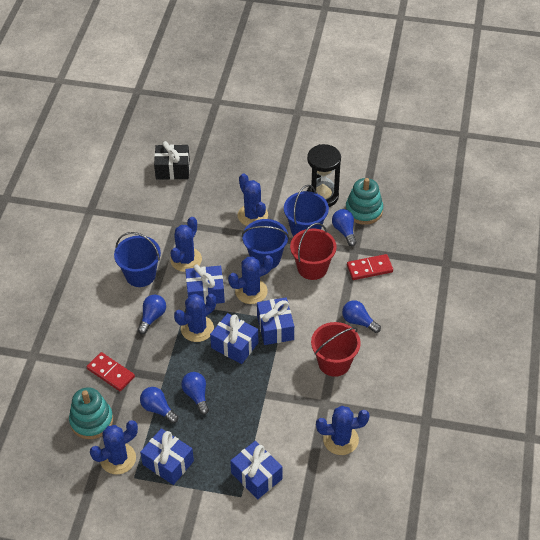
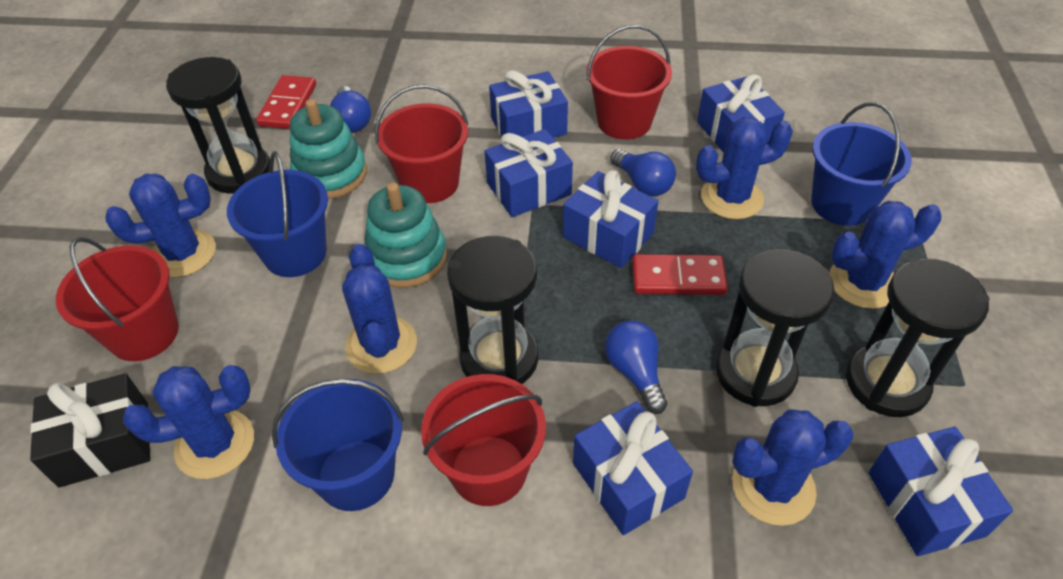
black hourglass: [307,144,341,207] = 1 -> [166,57,270,193] [447,236,538,384] [716,249,835,407] [846,258,990,417] = 4
blue gift: [140,428,194,485] [185,264,225,304] [210,313,259,364] [230,441,282,499] [257,297,294,345] = 5 -> [485,129,573,217] [489,70,568,138] [563,170,659,268] [573,401,693,535] [697,74,785,153] [868,427,1013,556] = 6
blue light bulb: [138,294,166,334] [140,387,178,424] [181,372,209,415] [332,209,357,246] [342,300,381,333] = 5 -> [330,86,371,132] [605,320,667,414] [610,149,676,196] = 3
red bucket: [290,223,337,280] [311,322,361,377] = 2 -> [56,237,179,361] [375,84,469,203] [421,374,546,506] [586,25,672,139] = 4

